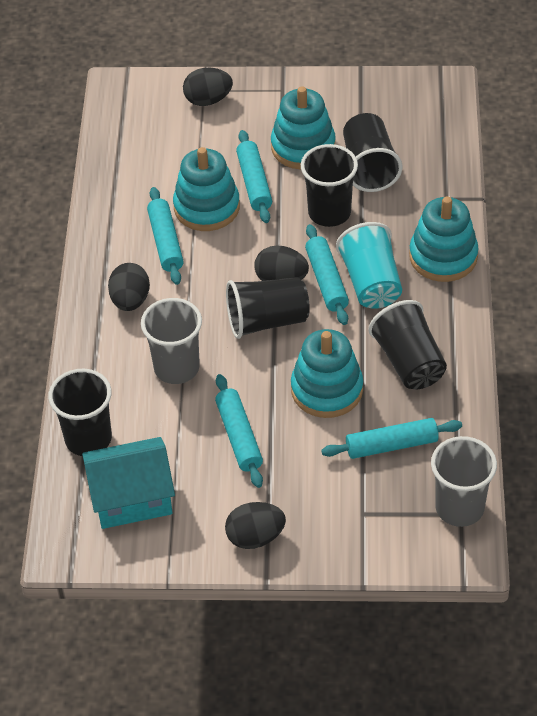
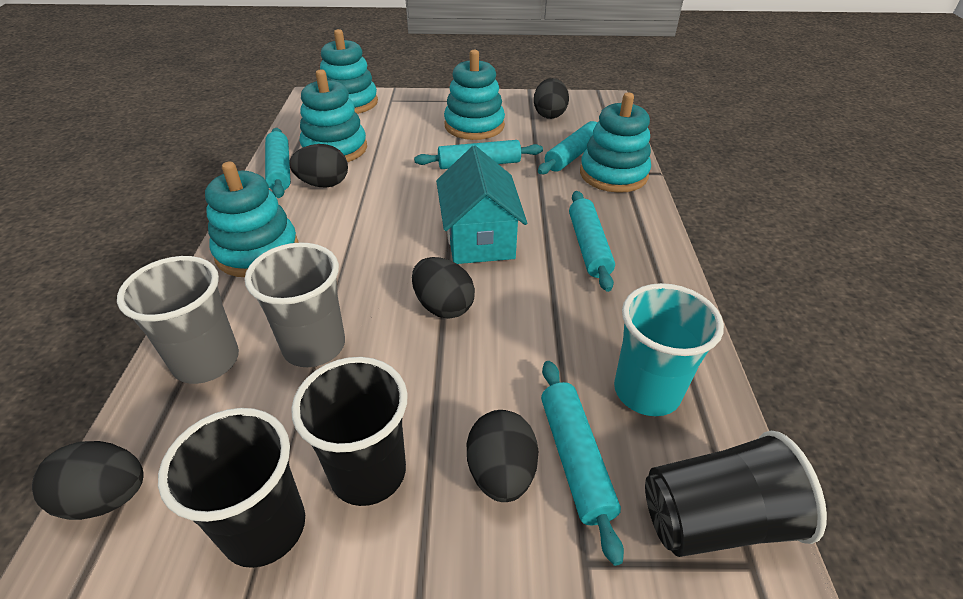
black cup: [48,369,112,456] [226,277,310,339] [301,144,358,227] [343,113,402,192] [368,300,447,389] = 5 -> [158,408,305,568] [291,357,408,506] [645,431,827,557] = 3
black egg: [108,263,150,311] [183,68,233,106] [225,502,286,549] [254,245,309,281] = 4 -> [32,441,143,520] [289,144,348,188] [412,257,475,319] [467,410,538,502] [534,78,569,119] = 5
turquoise stacking toy: [173,147,240,231] [271,86,336,170] [291,329,363,418] [409,197,479,282] = 4 -> [205,162,299,277] [300,69,367,162] [320,29,378,114] [444,50,505,140] [580,92,651,193] = 5

